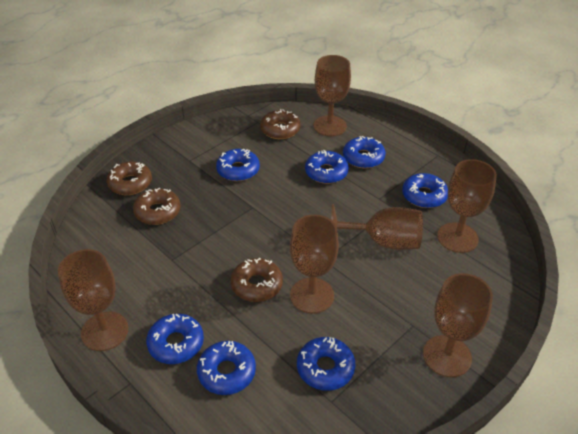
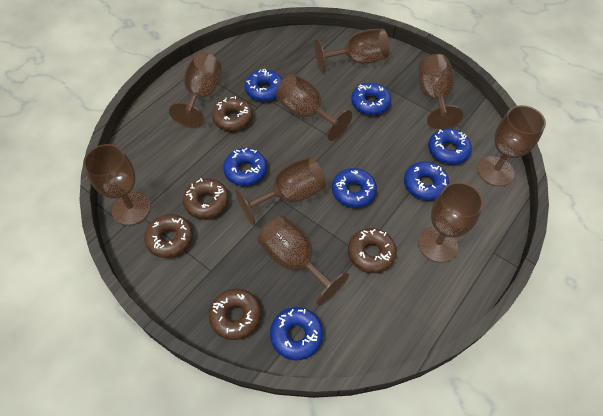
brown donut: [106,162,152,195] [133,188,181,225] [231,258,283,302] [260,109,301,139] = 4 -> [144,214,193,258] [183,178,229,219] [209,289,261,340] [212,96,253,131] [348,228,397,273] = 5
brown goblet: [58,249,129,351] [290,215,339,314] [313,55,351,137] [331,204,423,250] [423,273,493,377] [437,159,497,253] = 6 -> [83,144,151,226] [169,52,222,128] [235,156,326,225] [258,215,349,306] [276,73,352,141] [315,28,389,72] [418,54,463,130] [418,182,483,263] [477,105,546,186] = 9

